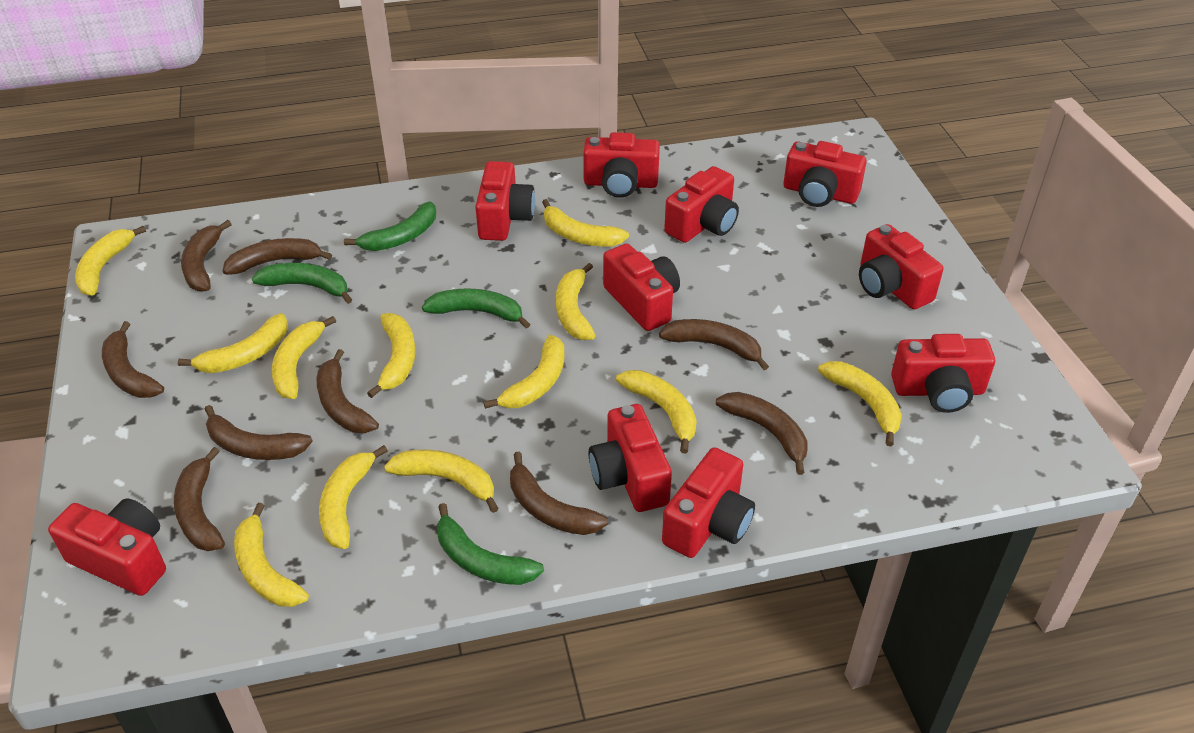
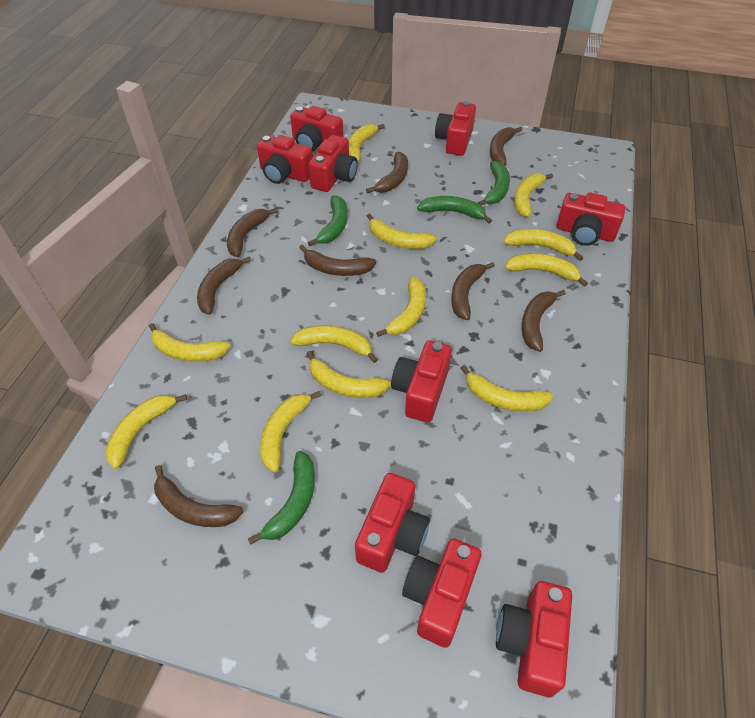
brown banana: [102,321,164,398] [174,447,225,551] [181,220,232,292] [204,405,313,460] [223,238,332,275] [317,349,379,433] [510,452,608,535] [659,319,769,370] [716,392,807,475] = 9 -> [154,465,243,527] [197,257,251,315] [227,208,278,257] [299,245,376,276] [366,152,408,193] [451,262,495,320] [490,127,522,166] [522,290,566,352] = 8
red camera: [48,498,166,596] [475,161,535,241] [583,132,660,198] [588,404,672,512] [603,244,680,331] [662,447,755,558] [664,166,739,243] [783,141,867,207] [859,224,944,310] [891,334,995,413] = 10 -> [257,135,313,184] [290,106,344,152] [308,135,358,192] [355,473,430,573] [391,340,452,423] [402,538,482,648] [435,101,476,156] [496,581,572,697] [557,192,625,246] = 9

